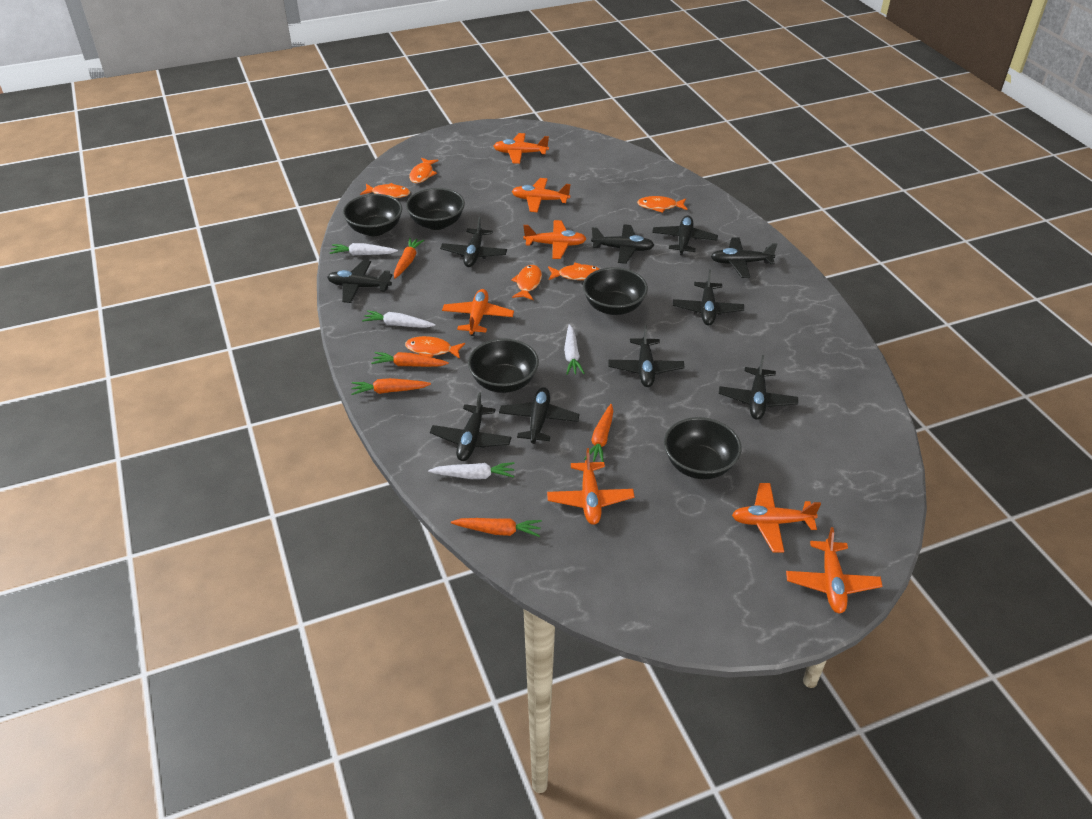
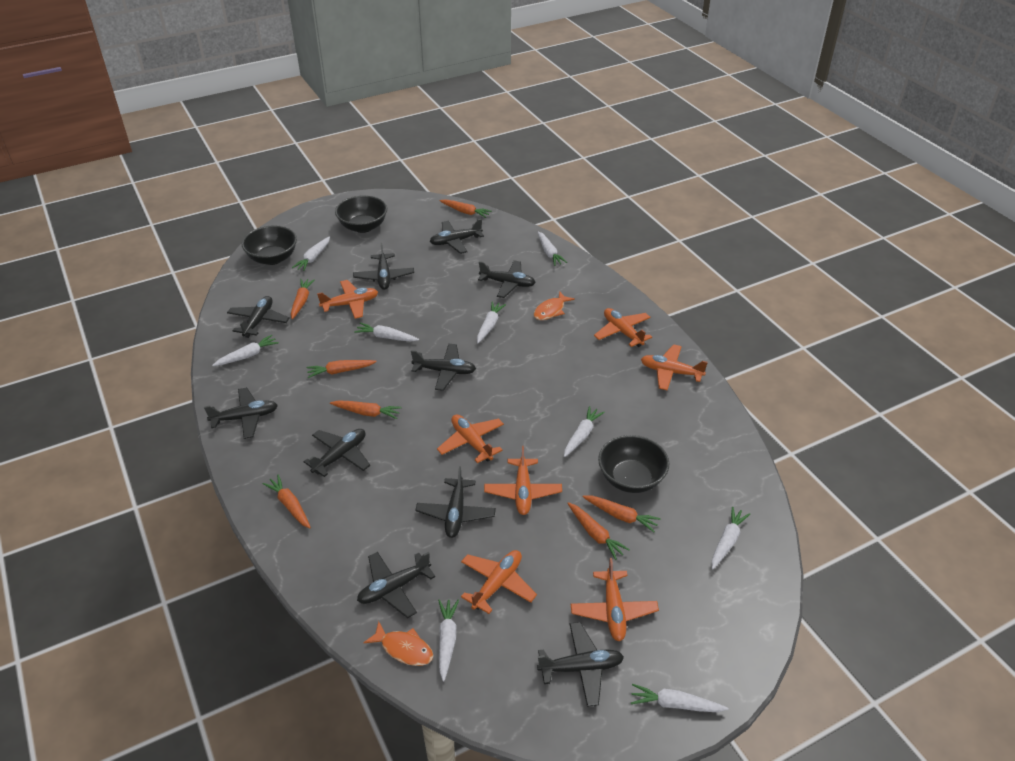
black bowl: [343,194,402,236] [406,188,465,230] [468,338,539,393] [583,267,648,315] [664,417,742,479] = 5 -> [242,225,297,265] [335,195,387,233] [598,435,669,493] = 3
orange carrot: [351,378,431,395] [371,352,449,367] [394,238,424,279] [451,518,542,537] [584,404,613,462] = 5 -> [262,475,311,529] [291,279,315,319] [306,360,377,378] [330,400,401,419] [439,199,492,218] [567,502,630,560] [582,495,661,532] = 7
orange fish: [360,183,410,198] [405,336,465,359] [409,157,439,183] [511,265,542,300] [548,263,599,280] [637,196,687,213] = 6 -> [364,621,434,666] [534,291,575,320] = 2
white carrot: [330,243,398,255] [362,310,435,328] [428,462,514,479] [564,324,585,375] = 4 -> [212,335,279,366] [292,237,330,271] [354,323,419,342] [438,599,459,681] [477,301,506,343] [538,231,567,266] [564,406,605,457] [631,684,728,712] [712,507,750,569] = 9

